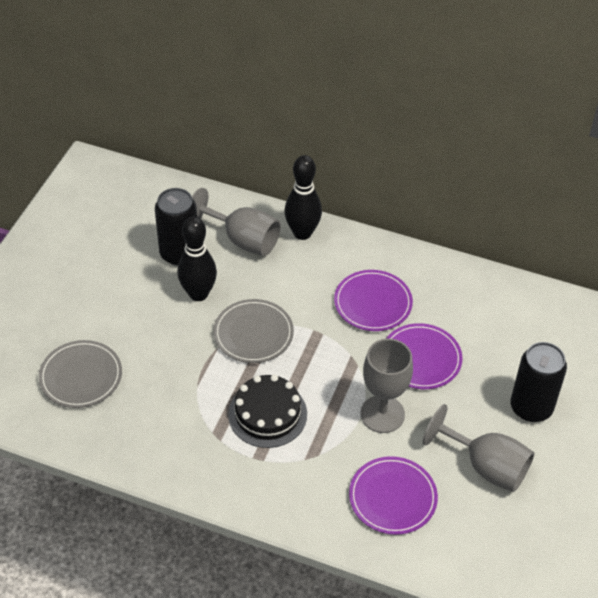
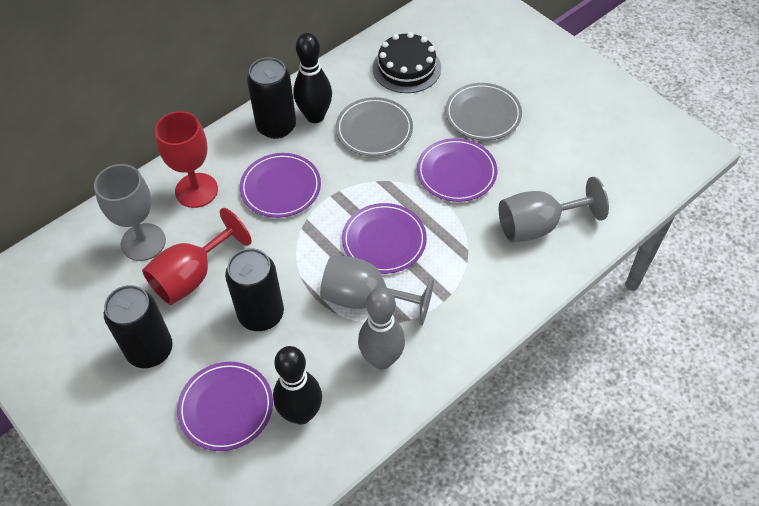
black can: [155,188,197,266] [510,342,567,422] = 2 -> [104,285,173,368] [225,248,284,331] [247,57,296,139] = 3
grey bowling pin: none = 0 -> [358,288,405,369] = 1
purple plate: [334,270,413,331] [349,456,438,535] [386,323,463,389] = 3 -> [177,362,273,451] [240,153,321,218] [342,203,427,274] [417,138,497,202] = 4
red goblet: none = 0 -> [142,208,252,305] [155,111,218,208] = 2

